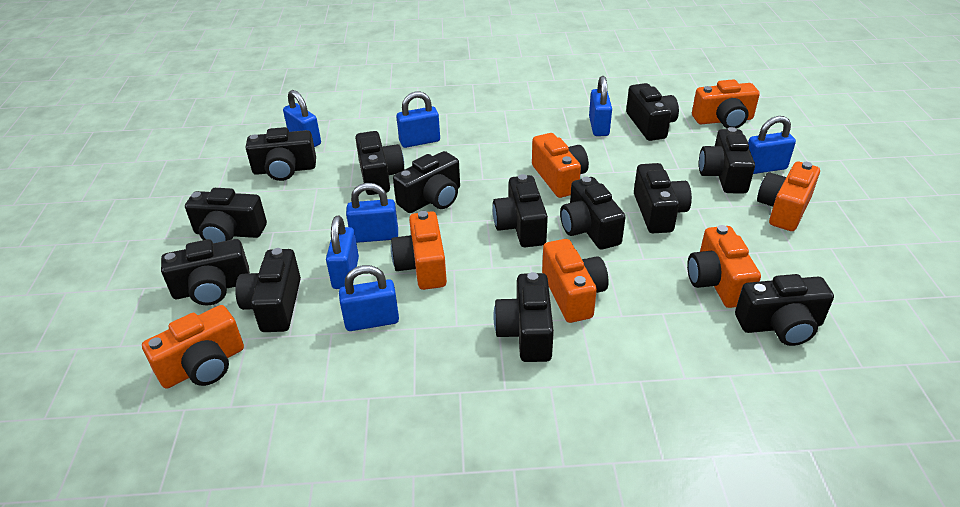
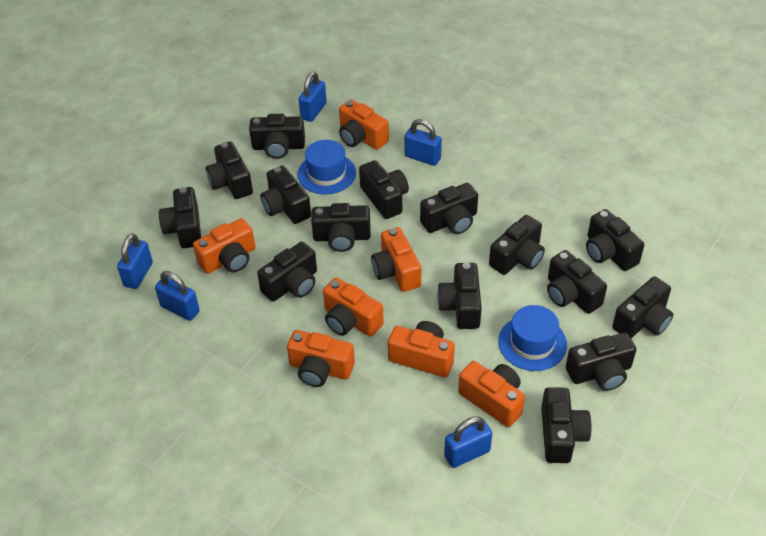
black camera: [161,239,250,305] [185,188,267,243] [235,248,301,332] [246,127,316,181] [355,131,404,195] [393,151,460,213] [493,174,548,247] [494,272,554,362] [560,177,626,250] [626,83,679,141] [634,163,692,233] [699,127,755,194] [735,274,834,346] = 13 -> [159,187,201,248] [206,141,253,199] [249,114,305,159] [257,242,317,301] [261,165,311,224] [311,203,371,252] [359,160,409,219] [420,183,478,234] [437,263,482,329] [489,215,545,275] [541,387,592,463] [547,250,607,314] [566,333,636,391] [586,209,644,271] [612,277,673,338] = 15
blue hat: none = 0 -> [297,140,356,195] [498,305,567,371] = 2
blue padlock: [283,90,321,147] [326,216,359,289] [339,265,399,331] [346,183,398,243] [396,92,440,148] [589,76,612,136] [748,116,796,174] = 7 -> [117,234,153,289] [155,271,200,321] [299,72,327,122] [405,119,442,166] [444,416,492,468] = 5

